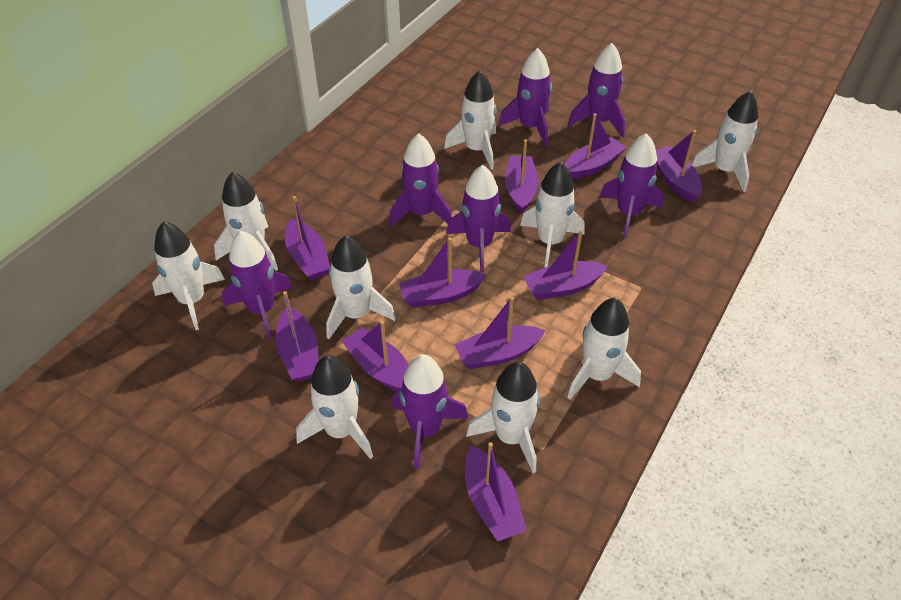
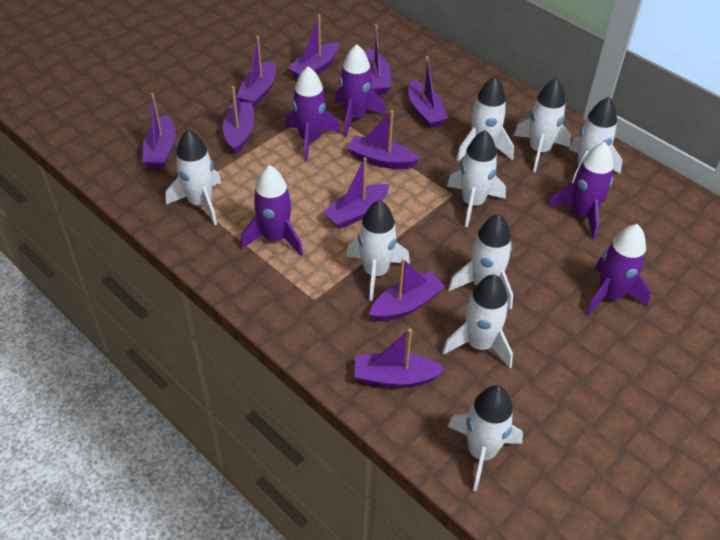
purple rocket: [222,231,292,340] [389,133,452,227] [392,354,468,469] [446,165,511,272] [498,48,552,146] [568,43,625,137] [600,133,663,238] = 7 -> [241,165,303,256] [285,66,341,162] [335,44,386,137] [548,142,614,240] [585,224,651,316] = 5

